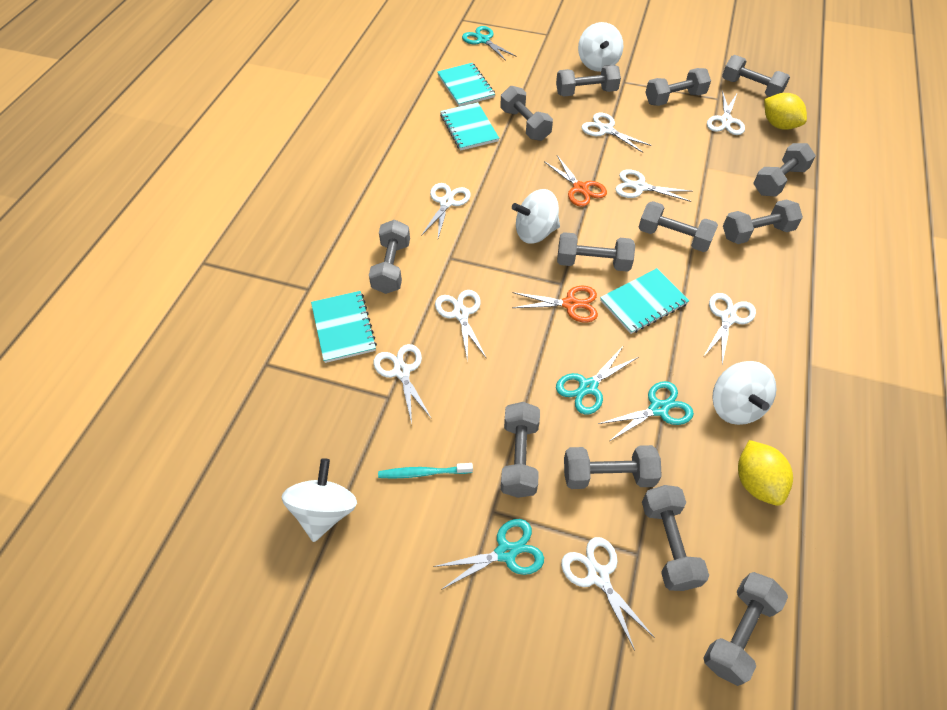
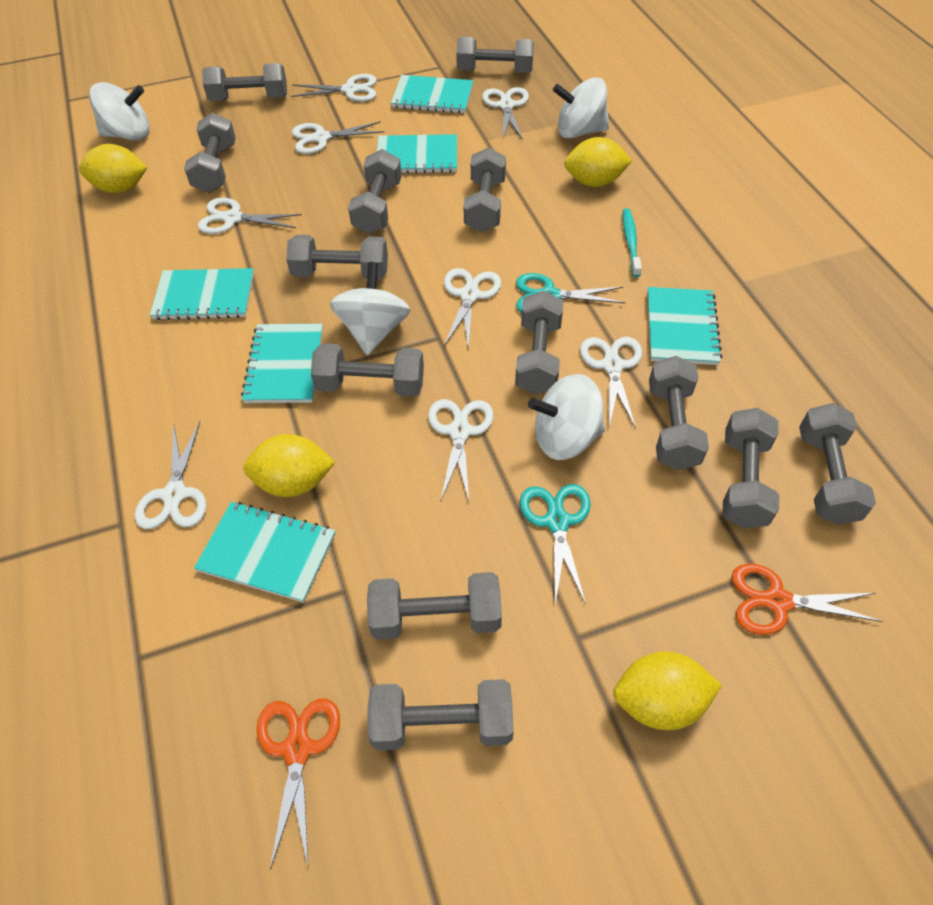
turquoise notebook: [311,291,377,363] [437,63,495,107] [440,102,499,151] [600,268,689,334] = 4 -> [150,268,254,320] [194,502,335,603] [241,324,323,403] [377,134,457,173] [391,75,473,113] [647,287,722,365] = 6
turquoise scissors: [433,519,544,590] [462,26,517,61] [556,347,638,415] [598,381,694,441] = 4 -> [516,273,626,313] [520,484,591,604] = 2
yellow lemon: [738,440,793,506] [764,93,807,130] = 2 -> [79,144,147,193] [243,434,335,497] [564,137,632,187] [613,651,722,730] = 4

